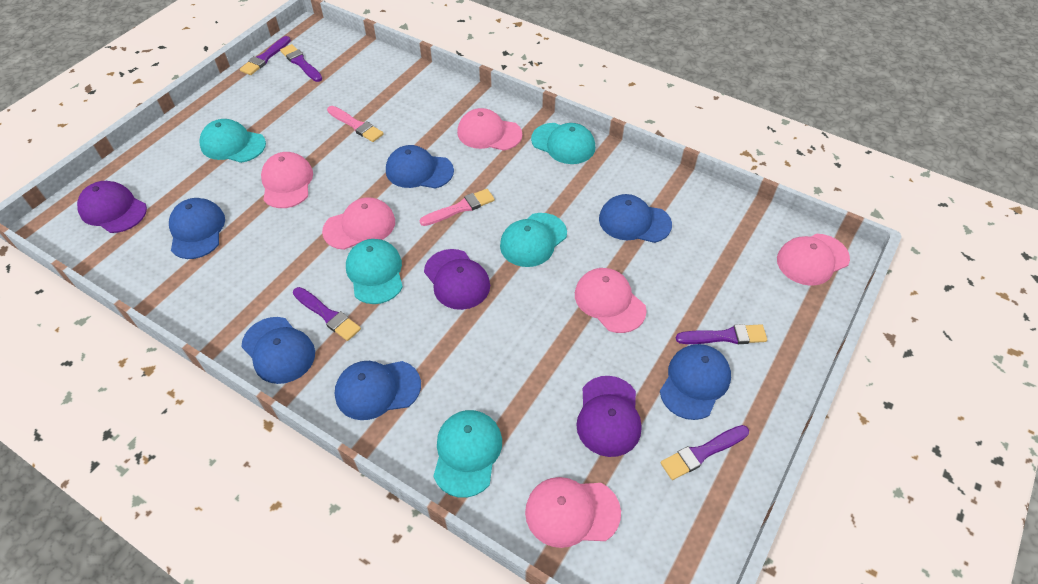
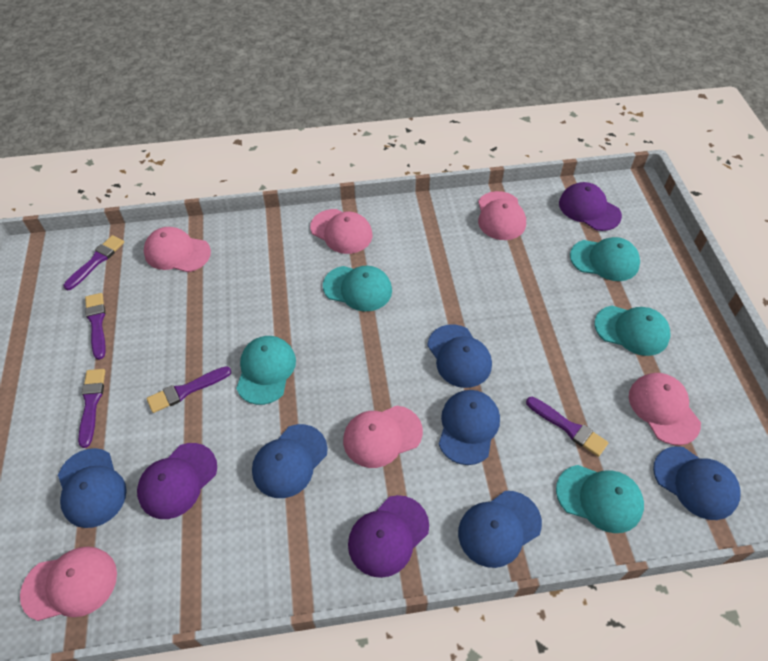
pink brush: [327,106,384,142] [420,189,495,226] = 2 -> none = 0

